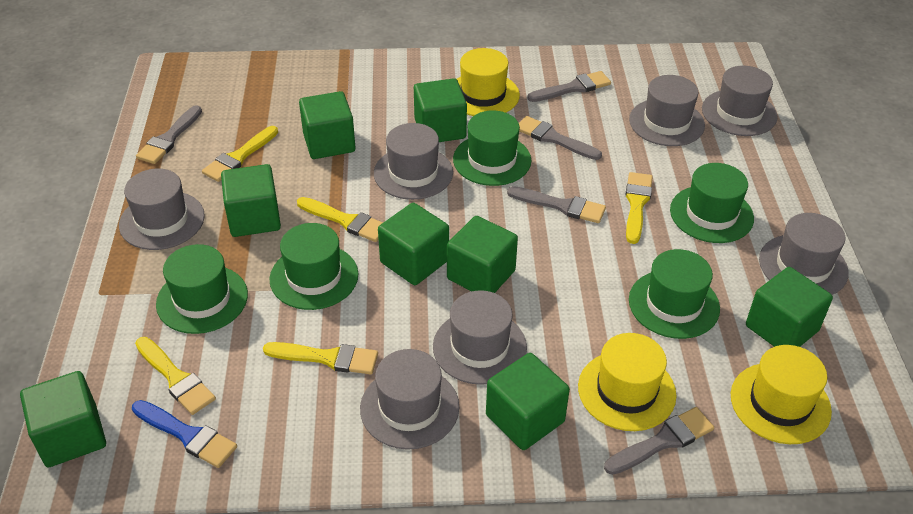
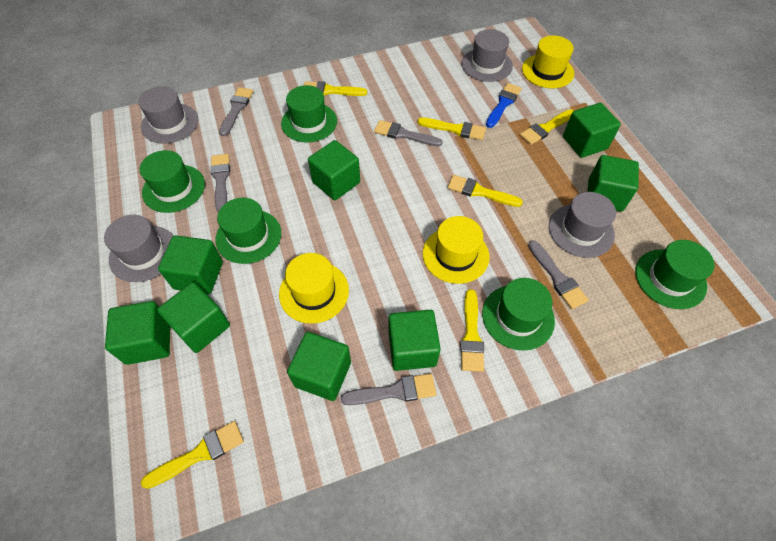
grey hat: [119,169,205,250] [360,349,459,450] [374,123,453,200] [433,290,527,385] [629,75,705,146] [702,66,778,136] [759,213,849,295] = 7 -> [104,215,174,282] [139,86,198,144] [461,29,513,82] [549,192,616,258] = 4
yellow brush: [135,337,216,415] [202,126,278,182] [263,342,378,374] [297,197,383,242] [625,172,653,244] = 5 -> [141,421,244,489] [304,81,367,96] [417,118,486,140] [448,175,523,207] [460,289,484,372] [520,109,574,145] = 6

